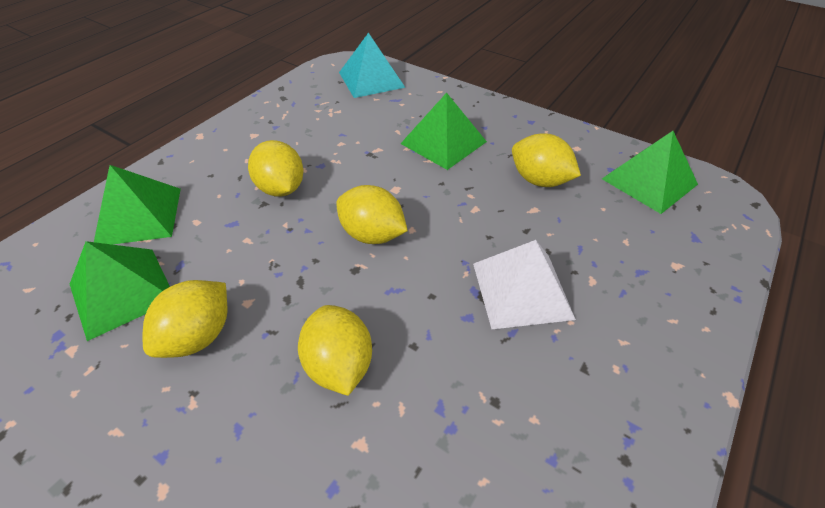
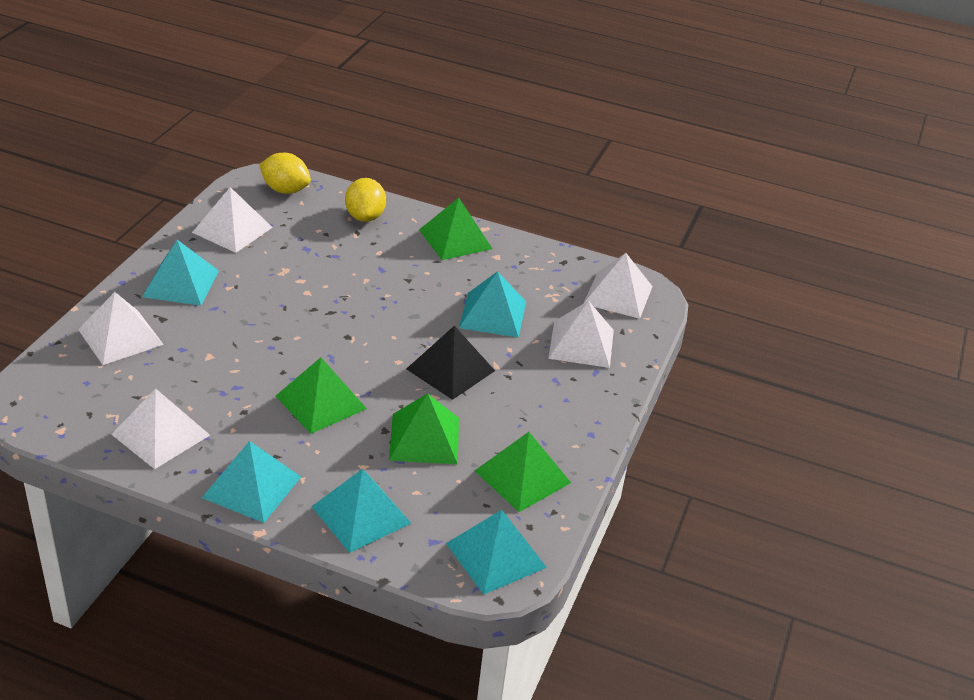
black pyramid: none = 0 -> [407,326,495,400] = 1
turquoise pyramid: [339,33,405,98] = 1 -> [142,240,219,306] [202,441,301,523] [311,469,411,553] [446,510,547,595] [459,271,526,338] = 5
white pyramid: [473,240,576,329] = 1 -> [78,292,164,365] [111,388,210,469] [192,187,273,253] [548,301,614,368] [583,253,653,319] = 5
yellow lemon: [143,280,227,358] [248,140,303,197] [298,305,372,396] [336,185,408,244] [512,133,581,187] = 5 -> [259,153,311,194] [345,178,386,222] = 2

